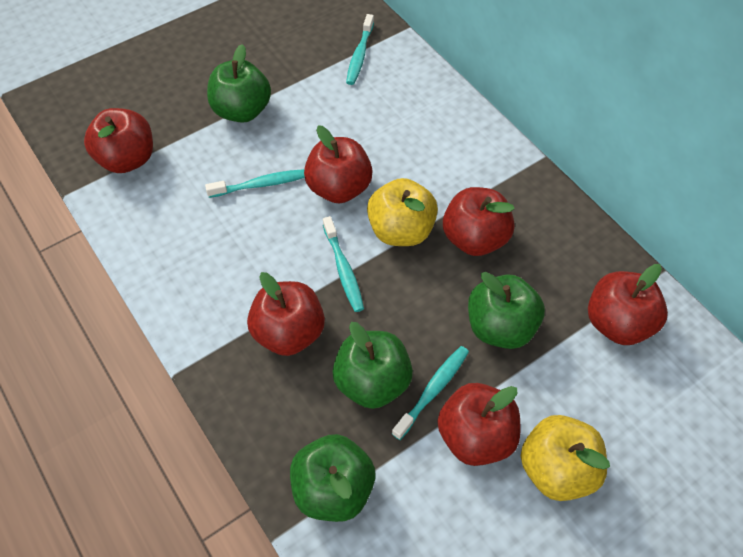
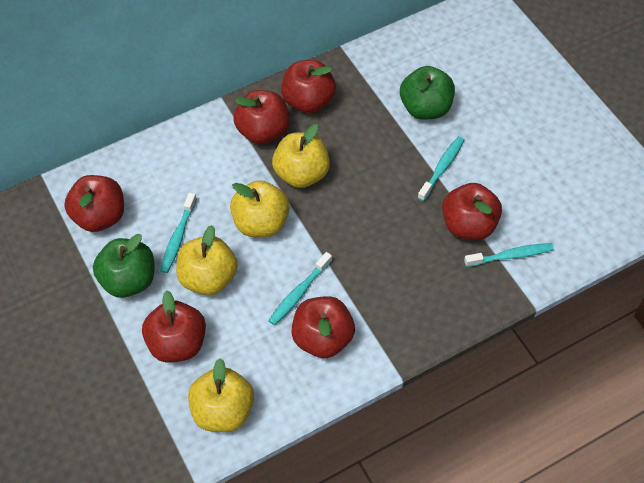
green apple: [207,44,271,123] [290,434,375,522] [332,322,413,409] [468,272,545,349] = 4 -> [93,234,154,298] [400,66,455,120] = 2
yellow apple: [367,178,438,246] [521,415,610,501] = 2 -> [176,225,238,295] [188,358,254,432] [230,180,289,237] [272,124,330,188] = 4

